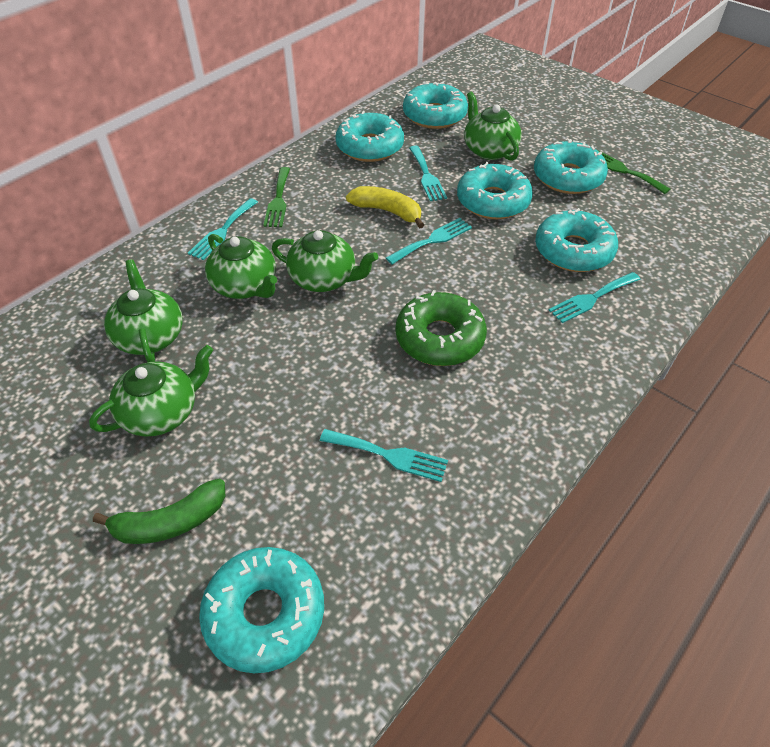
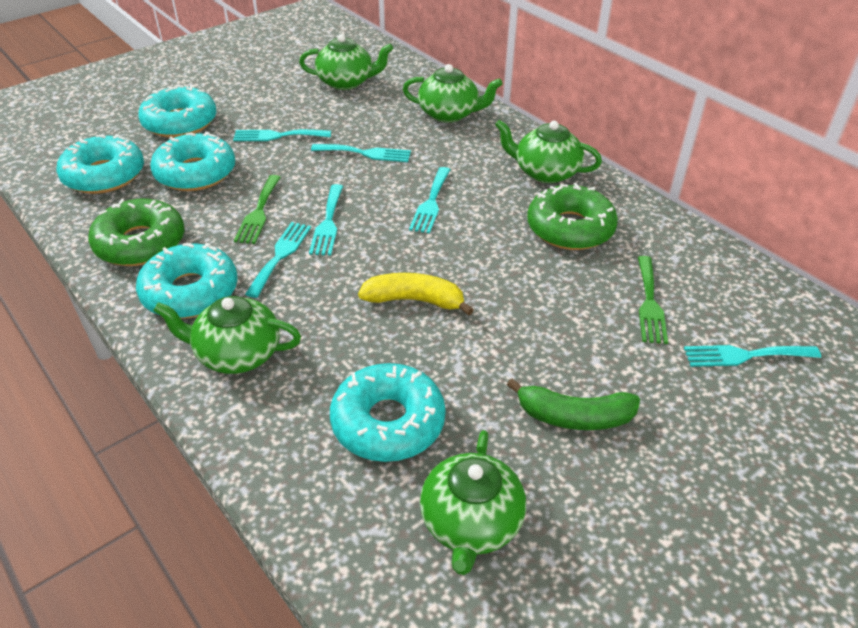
green donut: [396,290,487,366] = 1 -> [88,198,185,266] [527,183,618,250] = 2
turquoise donut: [199,547,324,673] [335,111,404,162] [403,82,468,129] [457,162,533,219] [534,139,608,194] [535,208,618,272] = 6 -> [56,134,144,194] [136,243,238,318] [138,85,216,138] [150,132,235,191] [330,363,446,462] = 5
turquoise fork: [188,198,258,260] [320,429,448,482] [386,218,472,264] [409,145,447,201] [549,272,641,323] = 5 -> [233,129,331,141] [245,222,311,298] [309,184,343,256] [311,144,411,162] [409,167,450,234] [684,345,821,367] = 6

